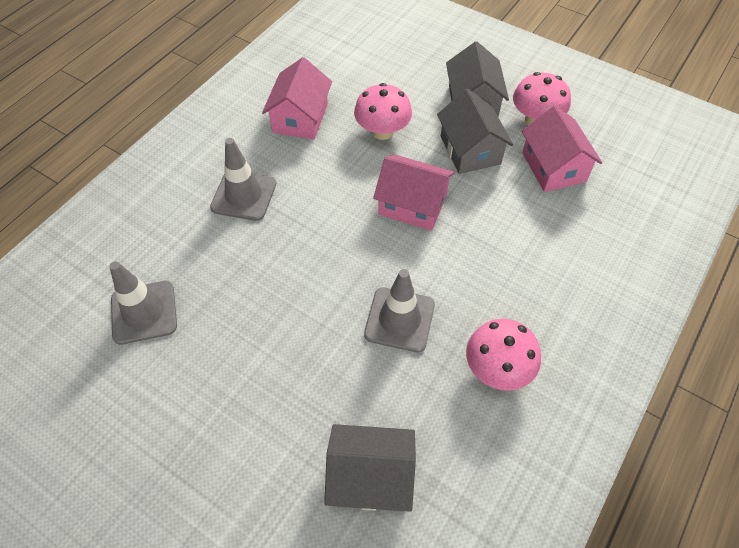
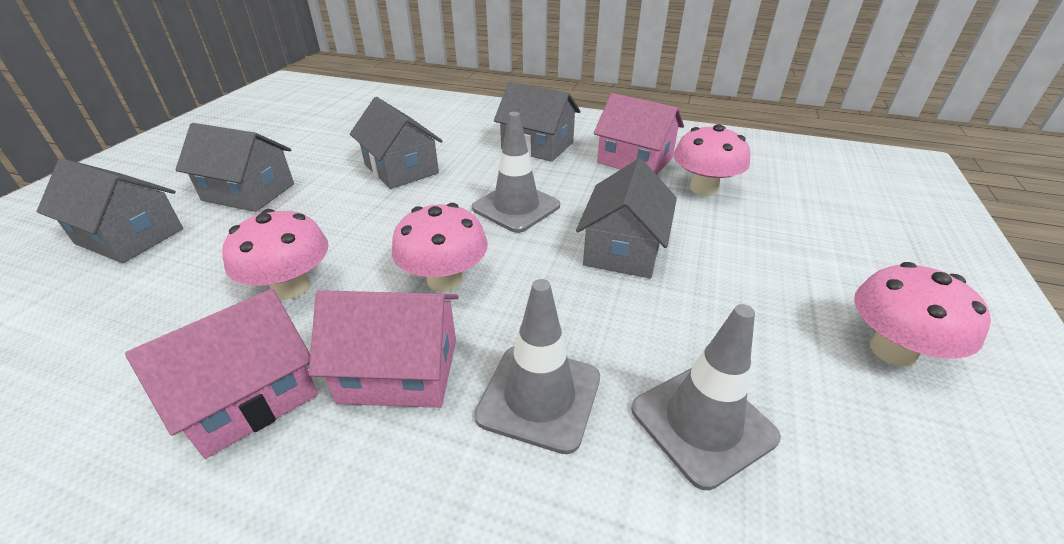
grey house: [324,424,416,512] [437,89,513,174] [446,41,509,117] = 3 -> [37,158,183,263] [175,123,294,212] [350,97,443,189] [494,82,581,162] [576,158,677,279] = 5
pink mushroom: [354,83,412,140] [466,319,541,390] [513,72,571,125] = 3 -> [222,209,329,300] [392,203,488,292] [674,124,750,196] [854,262,991,366] = 4

